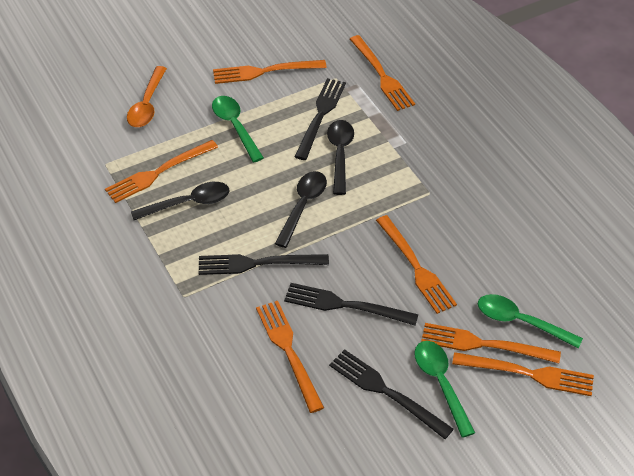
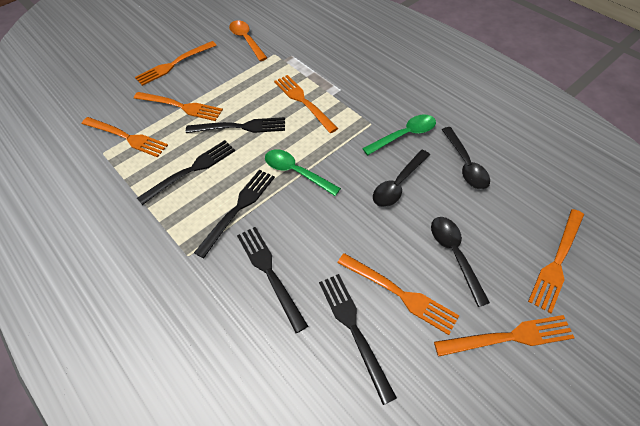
black fork: [199,254,329,275] [284,283,419,326] [294,78,346,160] [329,349,454,439] = 4 -> [137,140,235,205] [186,117,285,133] [194,170,275,259] [237,227,308,333] [319,274,397,405] = 5
green spoon: [212,96,264,162] [414,341,475,438] [478,294,583,348] = 3 -> [265,149,341,196] [362,114,436,155] = 2

